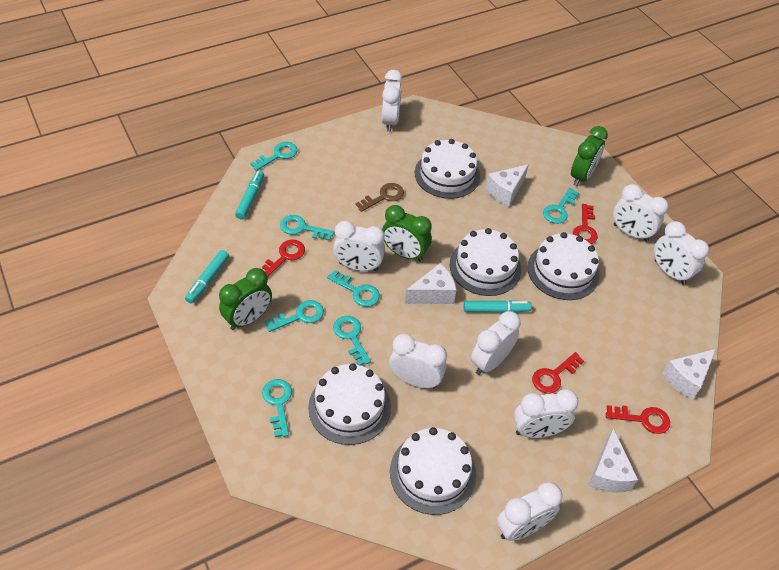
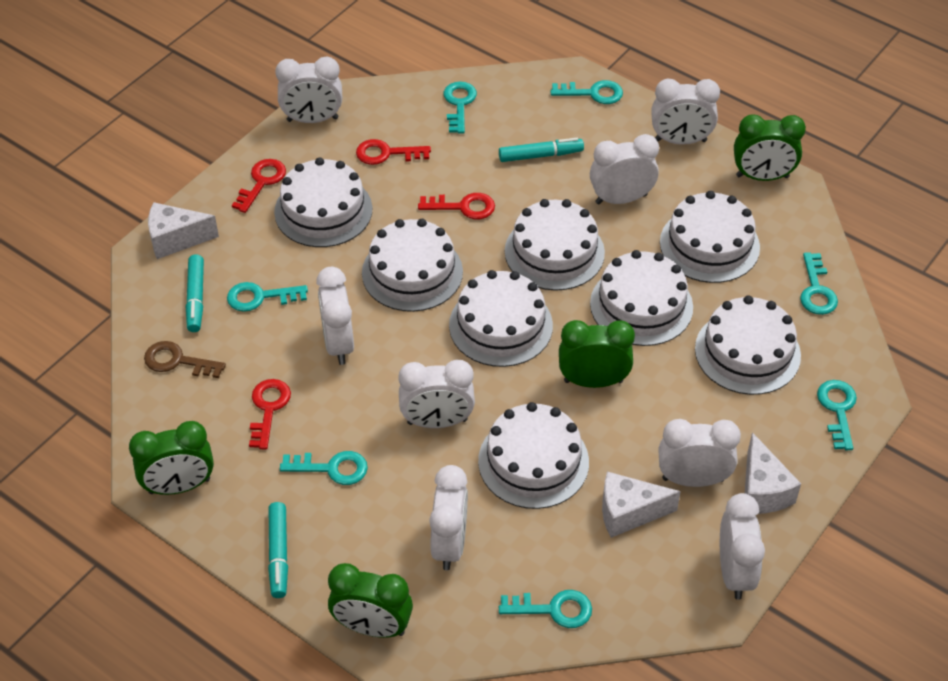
green clock: [219,268,272,330] [382,205,432,262] [571,126,608,186] = 3 -> [129,421,214,495] [328,563,413,638] [559,320,635,388] [734,114,806,181] = 4
white cake: [308,363,391,445] [390,427,476,515] [415,139,480,199] [450,228,521,296] [527,232,600,300] = 5 -> [274,157,373,247] [362,219,463,312] [449,270,553,367] [478,402,589,509] [505,199,605,291] [590,250,693,346] [660,191,760,283] [695,295,801,395] = 8
white cheese: [405,263,456,304] [485,164,529,207] [588,428,638,492] [662,349,716,400] = 4 -> [148,202,219,259] [602,471,681,538] [745,432,801,514] = 3

